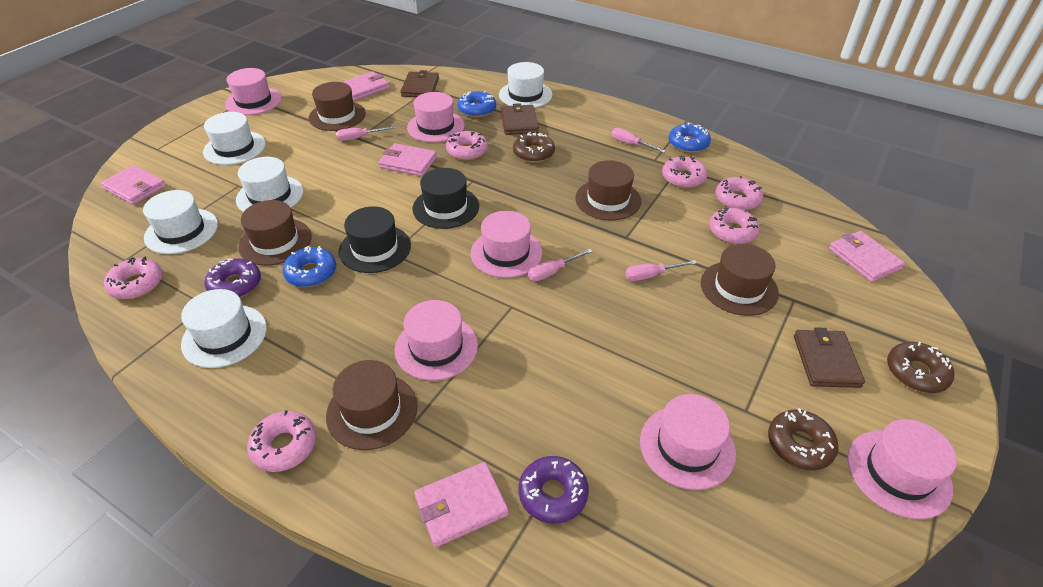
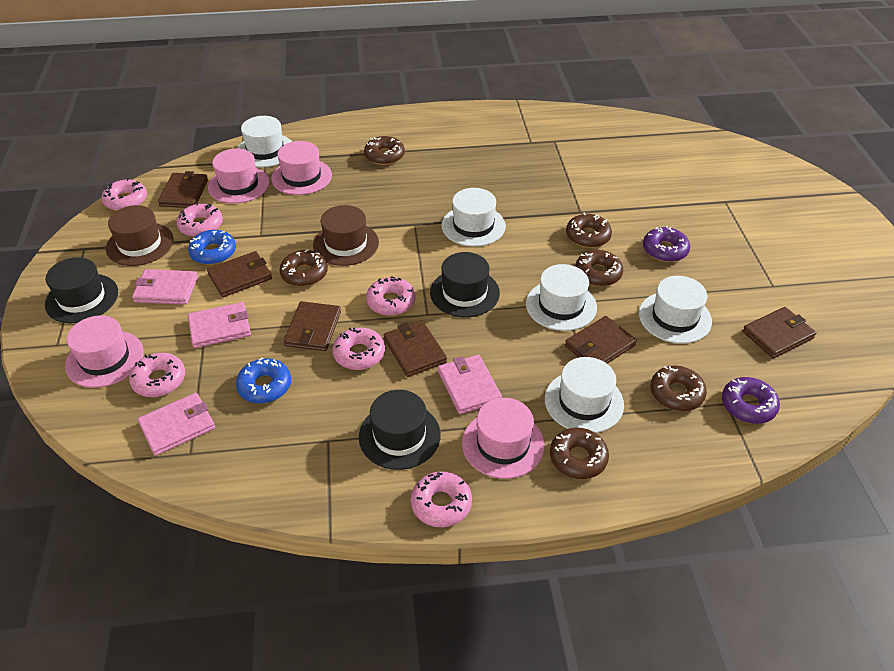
black hat: [338,206,411,273] [412,168,479,229] = 2 -> [45,257,118,323] [359,390,441,470] [430,252,500,318] = 3
blue donut: [282,246,336,287] [458,91,496,117] [669,123,711,153] = 3 -> [188,230,236,265] [236,357,291,403] = 2
brown donut: [513,132,555,163] [768,408,838,470] [887,342,954,393] = 3 -> [279,249,328,287] [364,136,405,165] [550,428,609,479] [566,213,612,248] [575,250,623,286] [650,365,707,411] = 6
brown hat: [238,200,312,266] [308,82,366,131] [326,360,418,450] [575,160,641,221] [701,244,779,316] = 5 -> [106,205,174,266] [313,205,379,266] = 2
brown wallet: [401,70,439,97] [501,103,539,135] [794,327,865,388] = 3 -> [158,171,208,208] [207,251,272,297] [284,301,341,351] [384,320,447,377] [565,316,637,364] [743,307,816,358] = 6
pink hat: [225,68,282,115] [395,300,478,381] [407,92,465,142] [471,211,542,278] [640,394,736,490] [847,419,957,519] = 6 -> [65,315,144,388] [208,149,269,204] [272,141,332,195] [462,398,545,479] = 4
pink screwdriver: [336,126,395,141] [528,249,593,281] [612,128,665,153] [625,260,697,281] = 4 -> none = 0
pink wallet: [101,165,166,205] [343,72,390,101] [378,143,437,176] [414,462,509,547] [829,231,905,282] = 5 -> [132,269,198,305] [137,393,215,456] [188,302,251,348] [438,355,502,414] = 4

